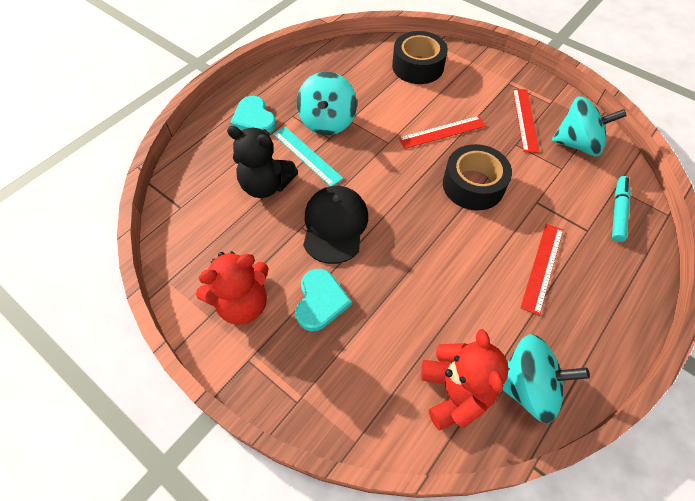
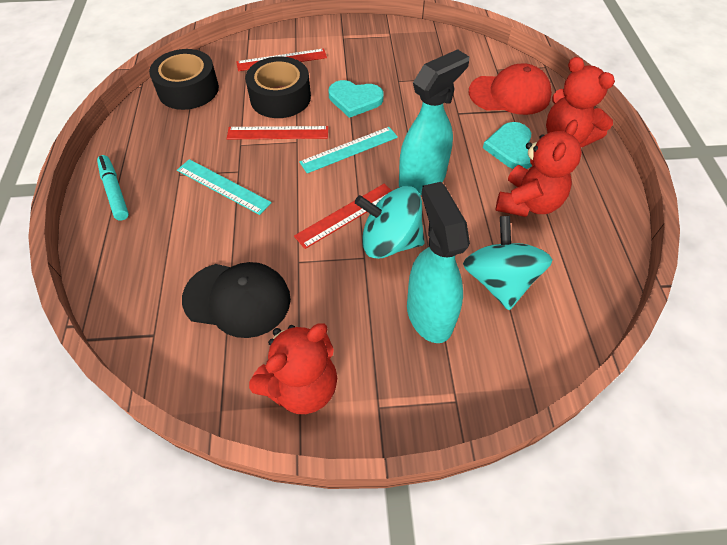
black teddy bear: [227,126,298,198] = 1 -> none = 0
red cap: none = 0 -> [469,63,552,115] = 1
red teddy bear: [196,251,269,325] [421,329,509,430] = 2 -> [249,323,337,414] [495,119,582,217] [546,57,615,147] = 3
turquoise ruler: [273,127,343,186] = 1 -> [177,159,272,215] [299,127,398,173] = 2
turquoise spinning top: [297,72,357,135] [502,334,590,423] [552,96,627,156] = 3 -> [355,186,425,259] [463,216,553,310] = 2
turquoise spray bottle: none = 0 -> [399,49,469,195] [407,182,470,343] = 2

